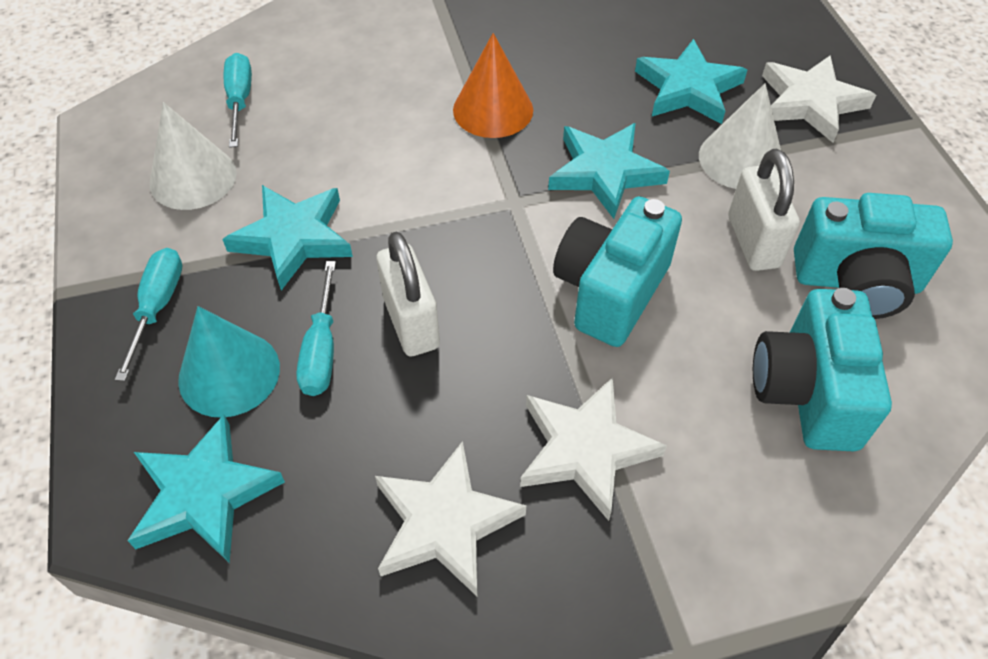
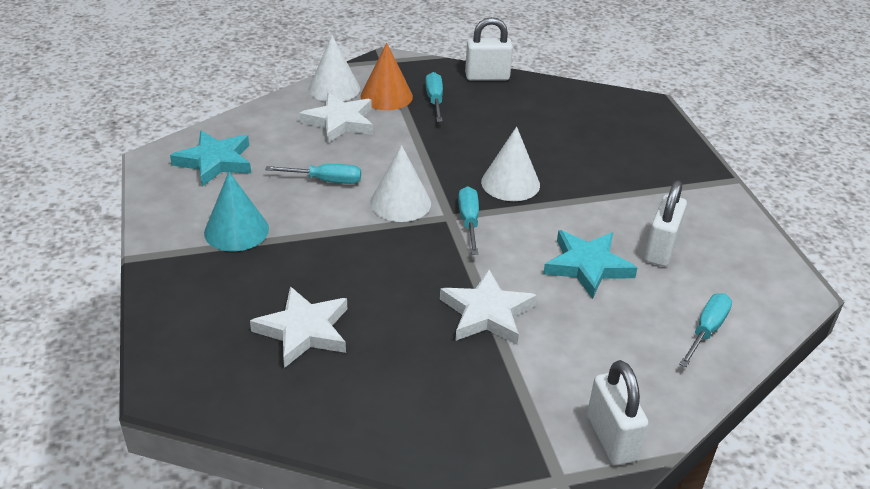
turquoise camera: [553,196,682,347] [753,288,892,451] [794,193,953,319] = 3 -> none = 0
turquoise screwdriver: [115,248,183,381] [224,53,252,148] [296,261,336,396] = 3 -> [265,164,361,184] [425,72,443,122] [458,186,479,255] [679,293,732,367] = 4
turquoise star: [127,415,285,563] [223,185,353,290] [548,123,670,219] [635,39,747,124] = 4 -> [170,130,251,187] [543,230,637,299] = 2
white cone: [150,102,237,210] [699,83,781,189] = 2 -> [308,36,360,102] [370,145,431,222] [481,127,540,201] = 3
white padlock: [376,231,440,356] [728,149,800,271] = 2 -> [465,17,513,81] [587,360,648,465] [644,180,687,267] = 3

